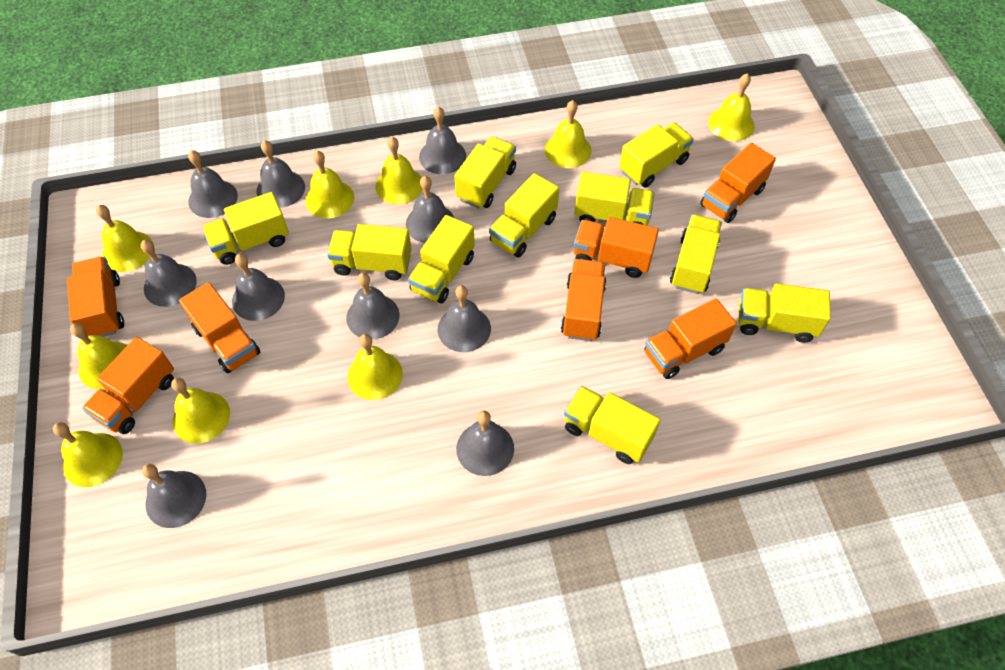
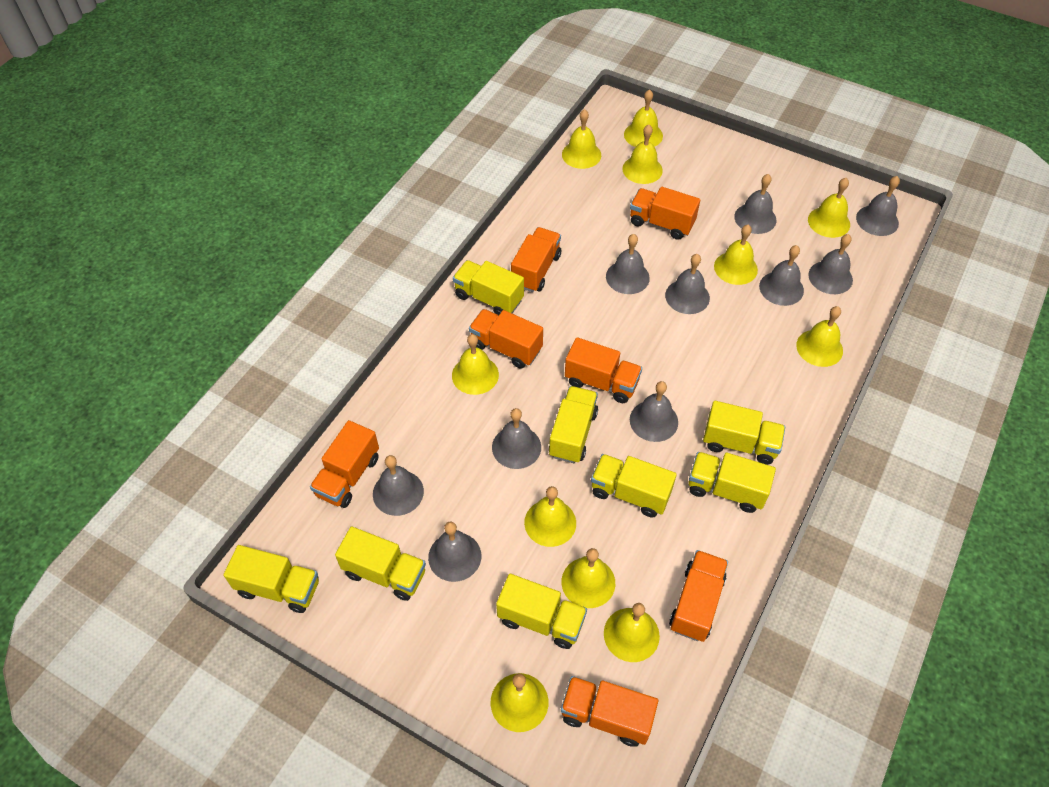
yellow bell: [53,422,123,487] [70,323,127,389] [96,205,153,272] [171,378,230,443] [306,151,354,218] [347,334,403,400] [375,137,423,204] [545,100,592,168] [708,73,755,141] = 9 -> [452,334,499,395] [491,673,549,732] [524,486,576,547] [562,109,601,169] [562,548,615,608] [604,603,660,662] [622,124,663,184] [624,89,663,147] [714,225,758,285] [796,306,843,367] [808,178,850,238] = 11
yellow truck: [202,192,289,265] [327,224,412,280] [408,215,475,303] [454,136,516,209] [489,173,559,257] [564,386,661,464] [575,172,654,225] [619,122,694,188] [670,214,722,294] [738,283,831,343] = 10 -> [224,545,319,613] [335,526,426,601] [453,260,524,315] [496,574,587,649] [548,386,598,463] [591,454,677,517] [689,452,776,513] [703,401,785,465] = 8

